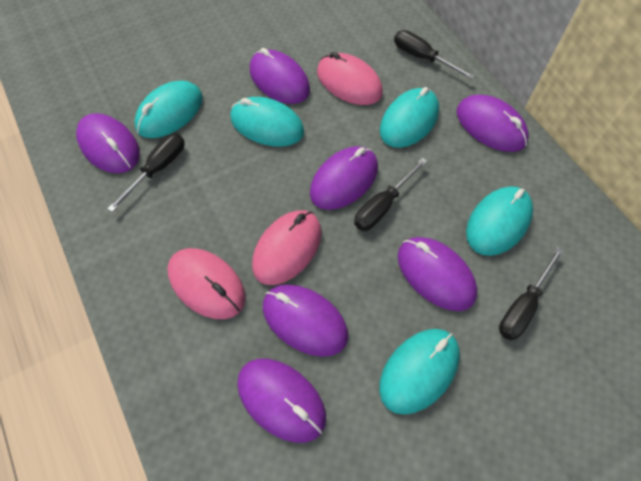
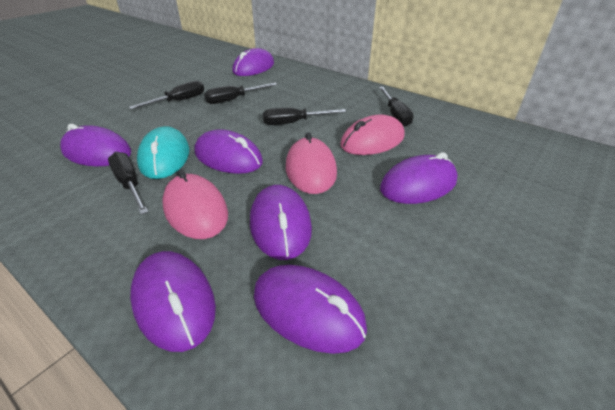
black screwdriver: [107,133,185,212] [354,158,428,231] [394,30,475,80] [499,247,564,340] = 4 -> [108,152,148,215] [129,81,204,109] [204,83,278,104] [263,108,346,125] [379,87,414,127] = 5
turquoise mouse: [134,81,203,138] [230,97,304,147] [379,329,460,415] [380,87,439,148] [466,186,533,256] = 5 -> [137,126,189,179] = 1

